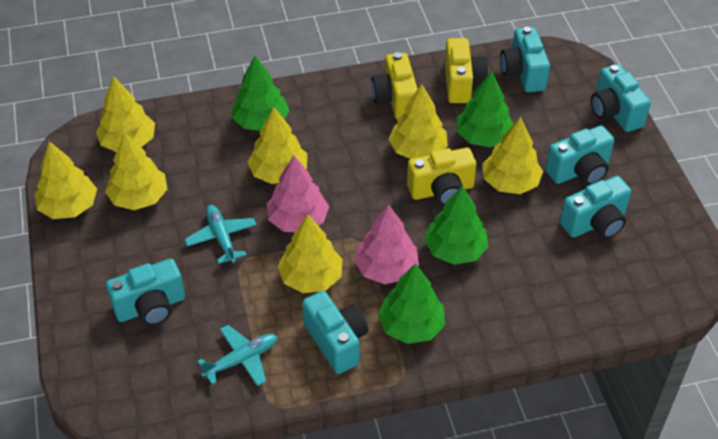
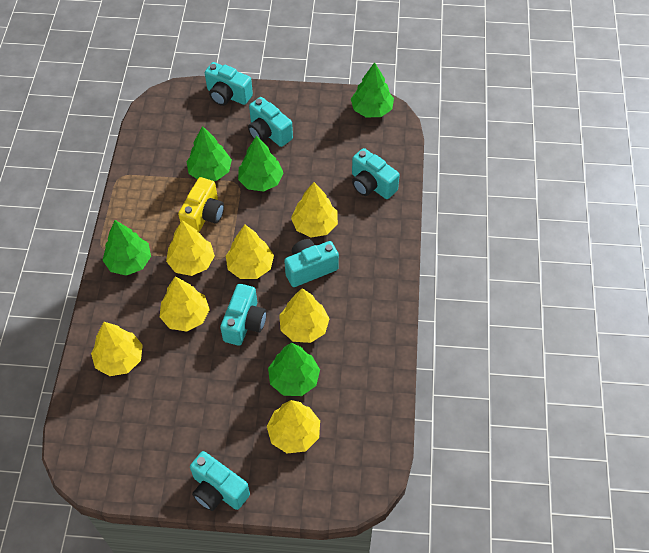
green tree: [232,56,290,131] [378,263,445,344] [424,185,489,265] [457,71,513,147] = 4 -> [103,220,151,276] [186,126,232,181] [238,136,283,192] [268,343,320,396] [351,62,394,117] = 5
pink tree: [267,155,329,232] [354,205,419,284] = 2 -> none = 0
turquoise plane: [184,205,257,264] [197,325,277,386] = 2 -> none = 0
yellow camera: [371,52,418,119] [407,148,477,206] [445,38,488,103] = 3 -> [178,177,224,233] = 1

